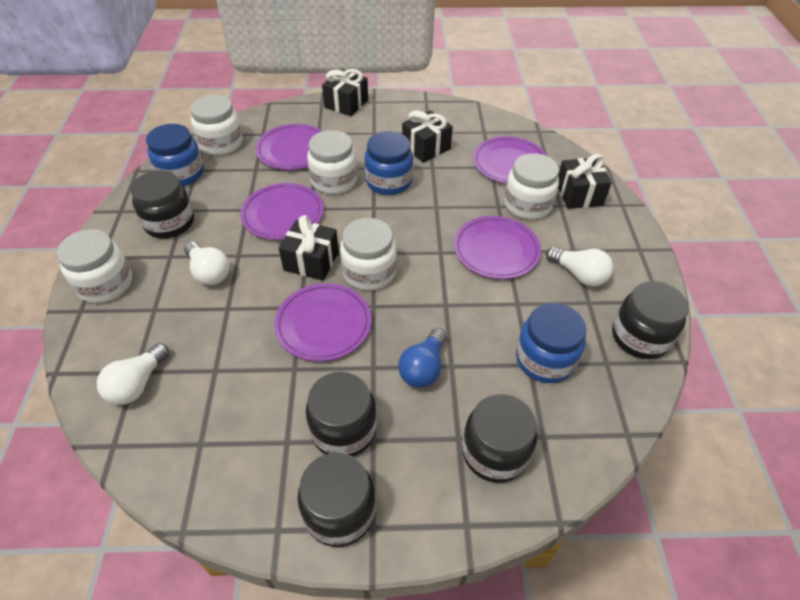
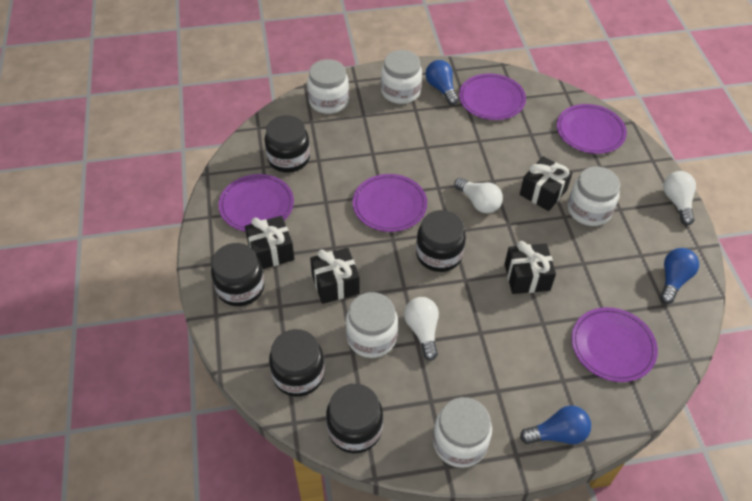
blue jar: [146,124,204,186] [365,131,413,195] [516,303,587,383] = 3 -> none = 0
blue light bulb: [398,328,447,388] = 1 -> [425,60,458,105] [520,406,591,444] [660,248,699,304] = 3

